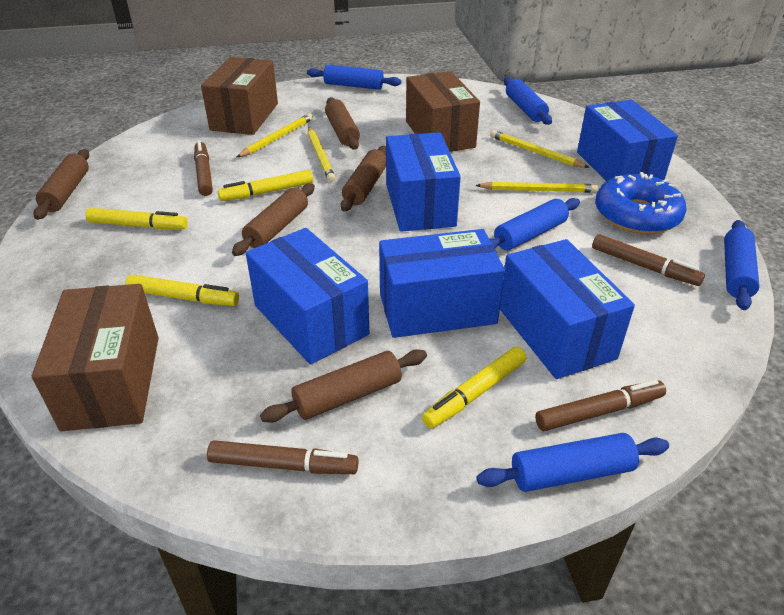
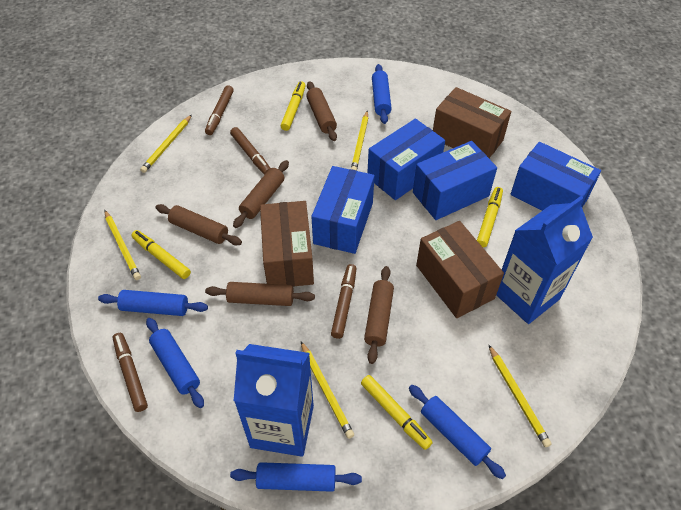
blue box: [246,228,369,365] [379,229,505,338] [386,132,461,232] [500,239,635,379] [577,100,678,181] = 5 -> [311,166,375,254] [367,119,445,200] [413,141,497,220] [510,142,601,211] = 4
blue carton: none = 0 -> [234,344,314,457] [496,196,593,324] = 2
blue donut: [595,172,687,234] = 1 -> none = 0
yellow pencil: [237,113,313,157] [308,127,336,182] [475,182,598,193] [490,130,590,168] = 4 -> [105,210,141,280] [140,115,192,173] [301,341,354,439] [351,111,368,170] [489,345,552,447] = 5

